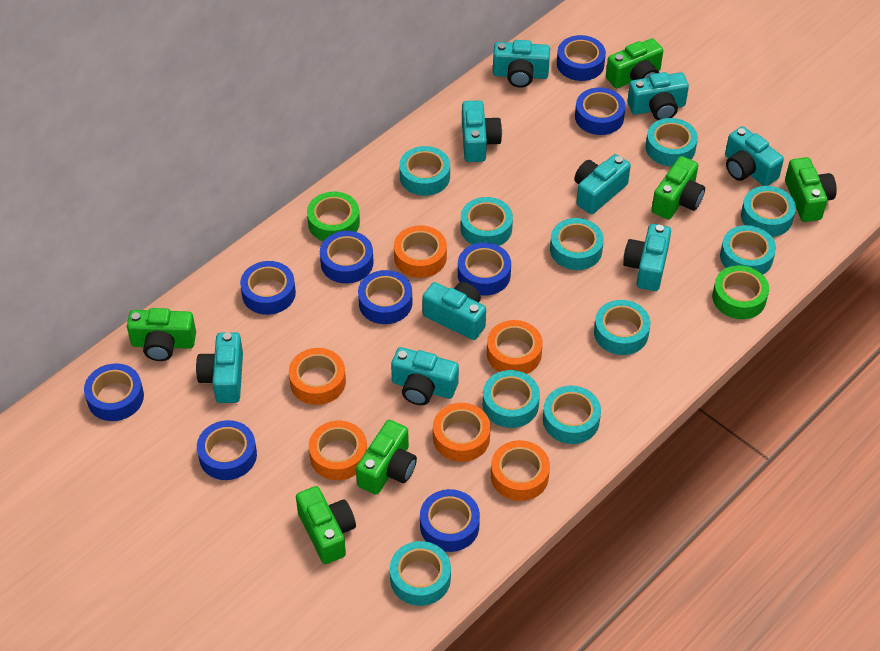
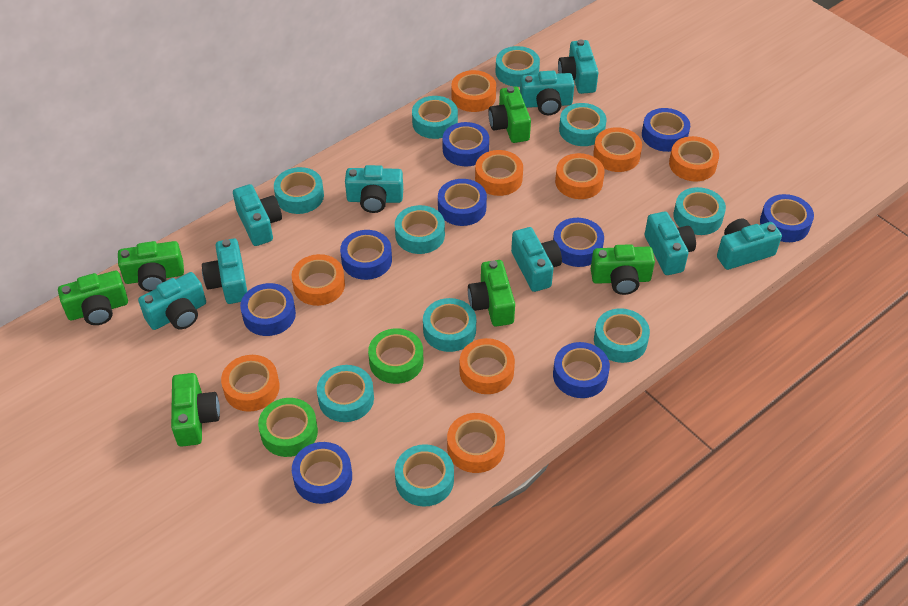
orange tape: [289,348,346,405] [309,421,367,480] [394,225,447,278] [433,403,491,462] [487,320,543,374] [491,440,550,501] = 6 -> [221,355,280,412] [292,254,345,306] [447,413,505,473] [452,70,496,112] [459,338,515,394] [475,150,523,196] [555,153,605,199] [593,127,642,172] [669,136,719,181] = 9

